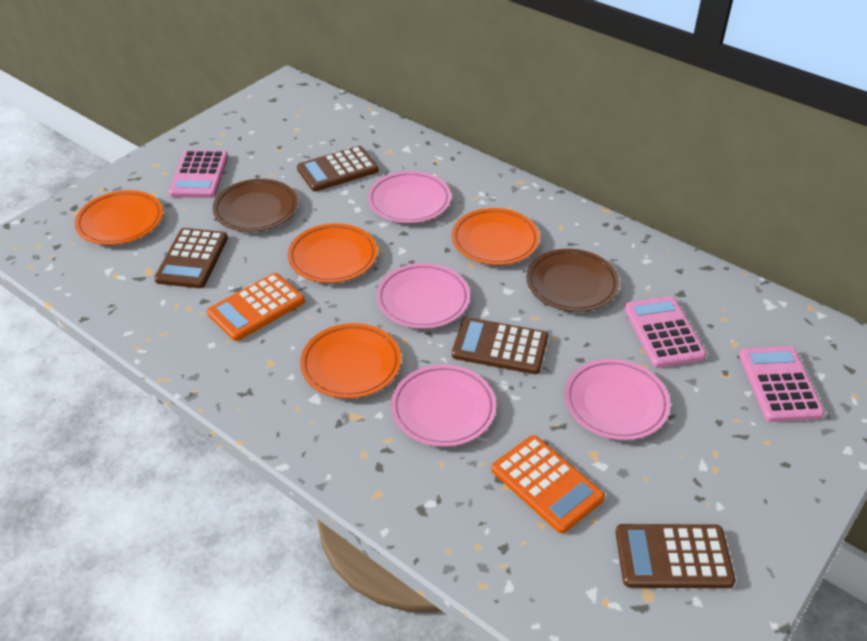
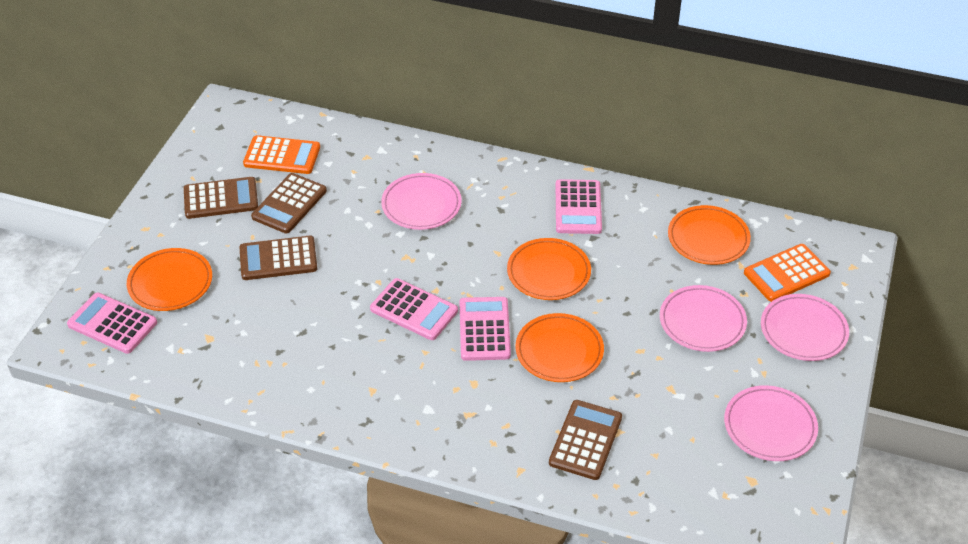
brown plate: [213,179,298,232] [526,249,619,312] = 2 -> none = 0
pink calculator: [169,150,228,198] [624,296,706,368] [739,346,825,422] = 3 -> [67,293,157,354] [370,278,458,340] [460,297,511,361] [556,179,602,234] = 4

